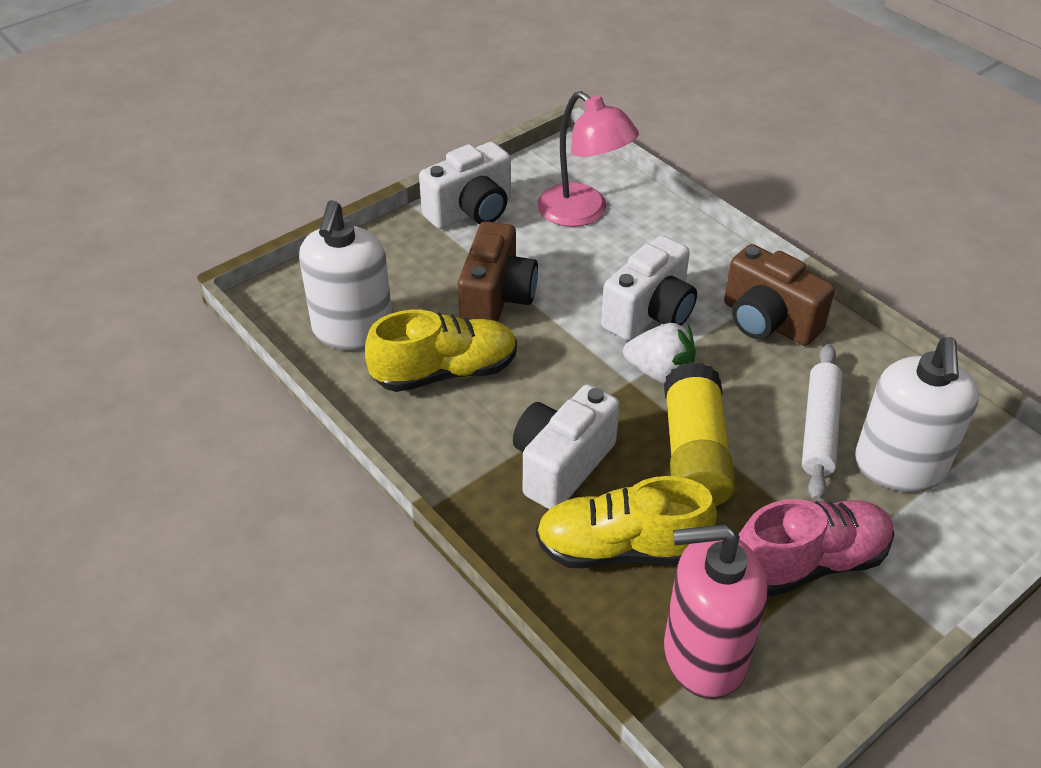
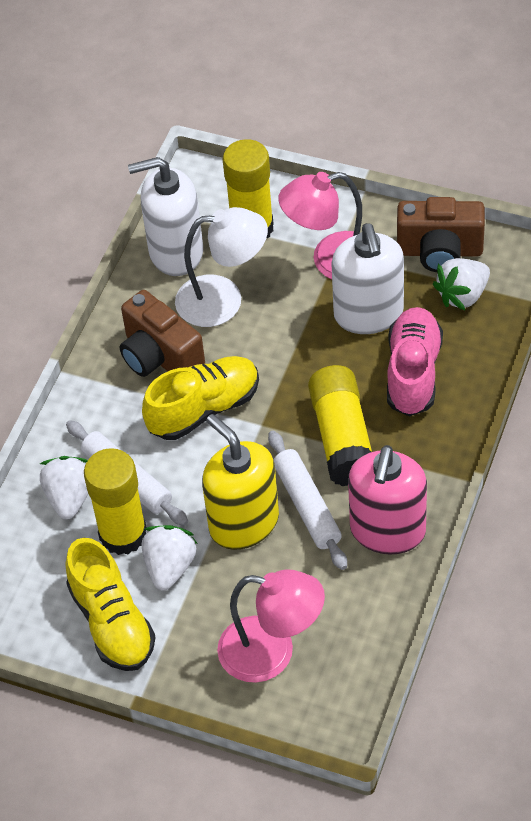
pink lamp: [537,91,639,227] = 1 -> [217,569,325,683] [278,172,362,279] = 2
white camera: [419,142,511,229] [513,384,620,509] [601,235,697,341] = 3 -> none = 0
white lamp: none = 0 -> [175,207,268,327] = 1
white rolling pin: [802,344,842,501] = 1 -> [66,420,188,526] [268,431,347,570] = 2
white strawberry: [623,323,696,384] = 1 -> [40,456,88,519] [142,525,198,590] [433,258,490,310] = 3
yellow glue stick: [664,362,735,506] = 1 -> [84,448,147,555] [223,139,274,238] [308,365,372,486] = 3
yellow soap dispenser: none = 0 -> [202,414,279,550] = 1

